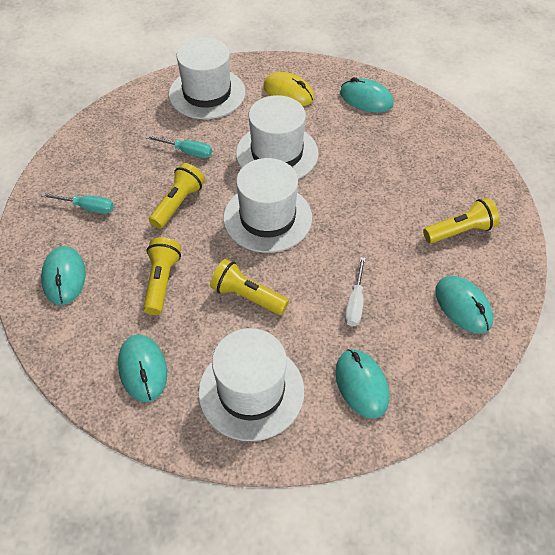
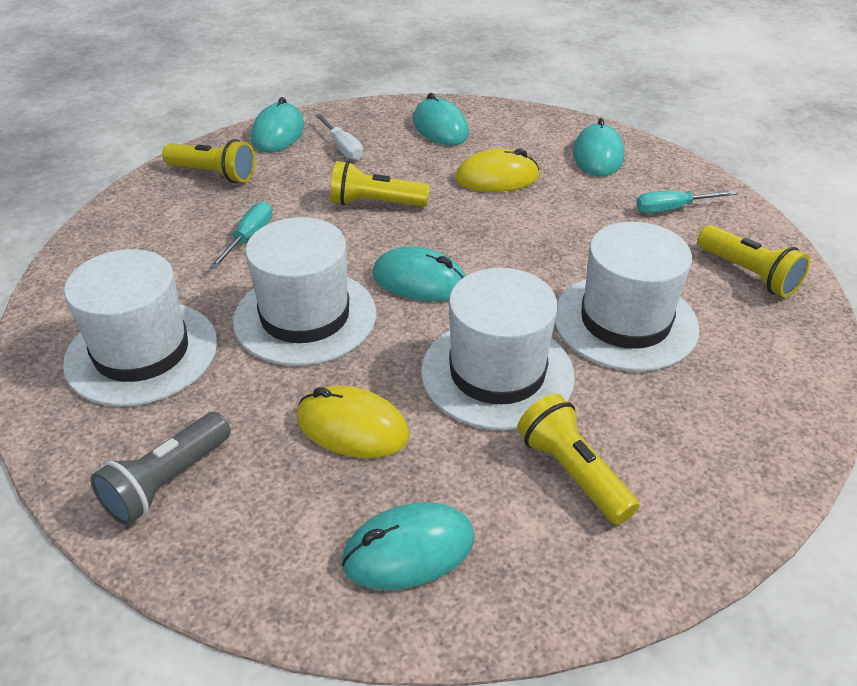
grey flashlight: none = 0 -> [90,412,231,526] = 1
yellow mouse: [263,72,314,106] = 1 -> [297,385,410,458] [455,148,540,192] = 2

